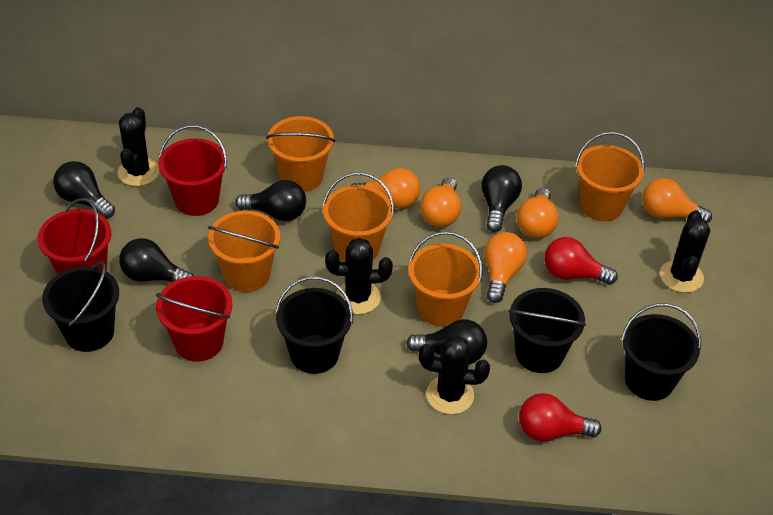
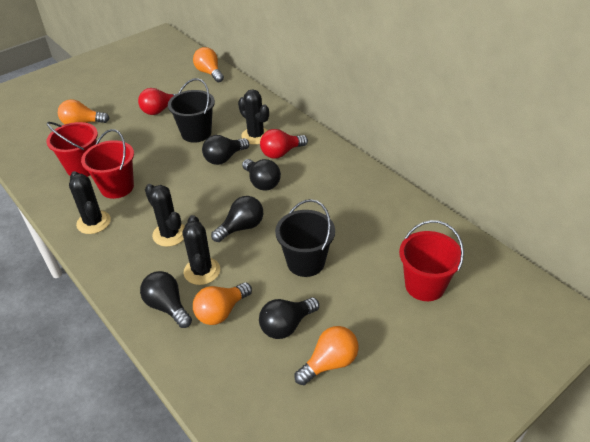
black bucket: [42,261,119,352] [275,276,353,374] [508,288,586,373] [621,303,701,401] = 4 -> [168,78,215,143] [275,199,335,277] = 2
orange bucket: [208,211,280,292] [266,116,335,192] [322,172,394,262] [408,231,483,327] [575,132,645,221] = 5 -> none = 0
orange light bulb: [351,168,420,209] [420,177,461,227] [484,232,527,303] [517,188,559,238] [642,178,712,223] = 5 -> [58,99,110,125] [193,47,224,82] [193,282,252,325] [294,326,359,385] = 4

